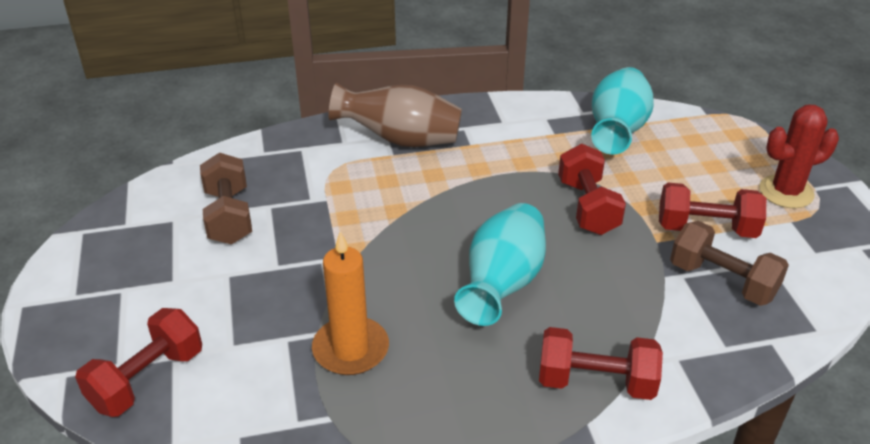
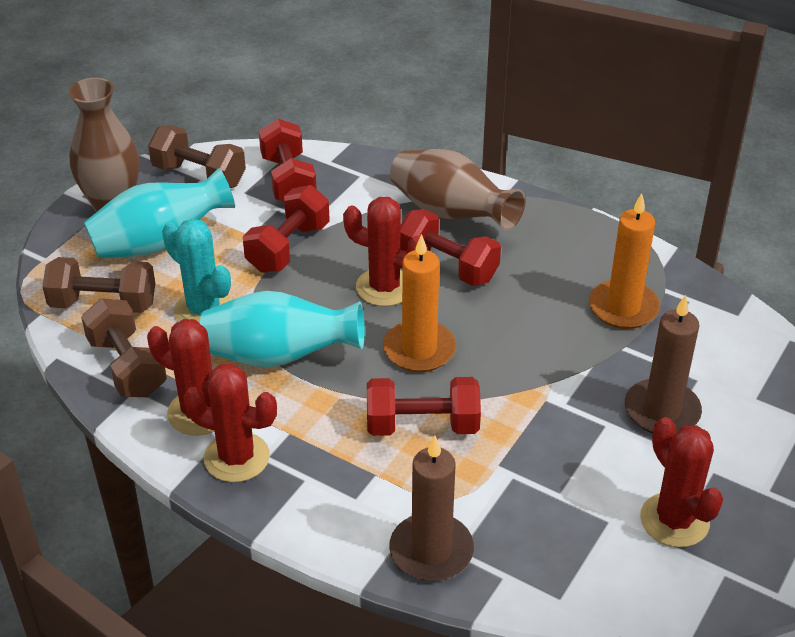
brown candle: none = 0 -> [389,436,474,581] [625,295,702,434] = 2
brown dumbbell: [200,153,252,244] [670,221,789,306] = 2 -> [42,257,155,313] [81,298,167,397] [148,125,246,188] = 3
brown vase: [329,82,462,147] = 1 -> [69,78,139,212] [390,149,525,231] = 2
orange candle: [312,231,389,375] = 1 -> [383,234,456,372] [589,193,660,329] = 2
red cactus: [759,105,839,208] = 1 -> [147,319,227,436] [183,363,277,482] [343,197,420,306] [640,417,723,547] = 4
turquoise cactus: none = 0 -> [162,219,231,323] = 1

